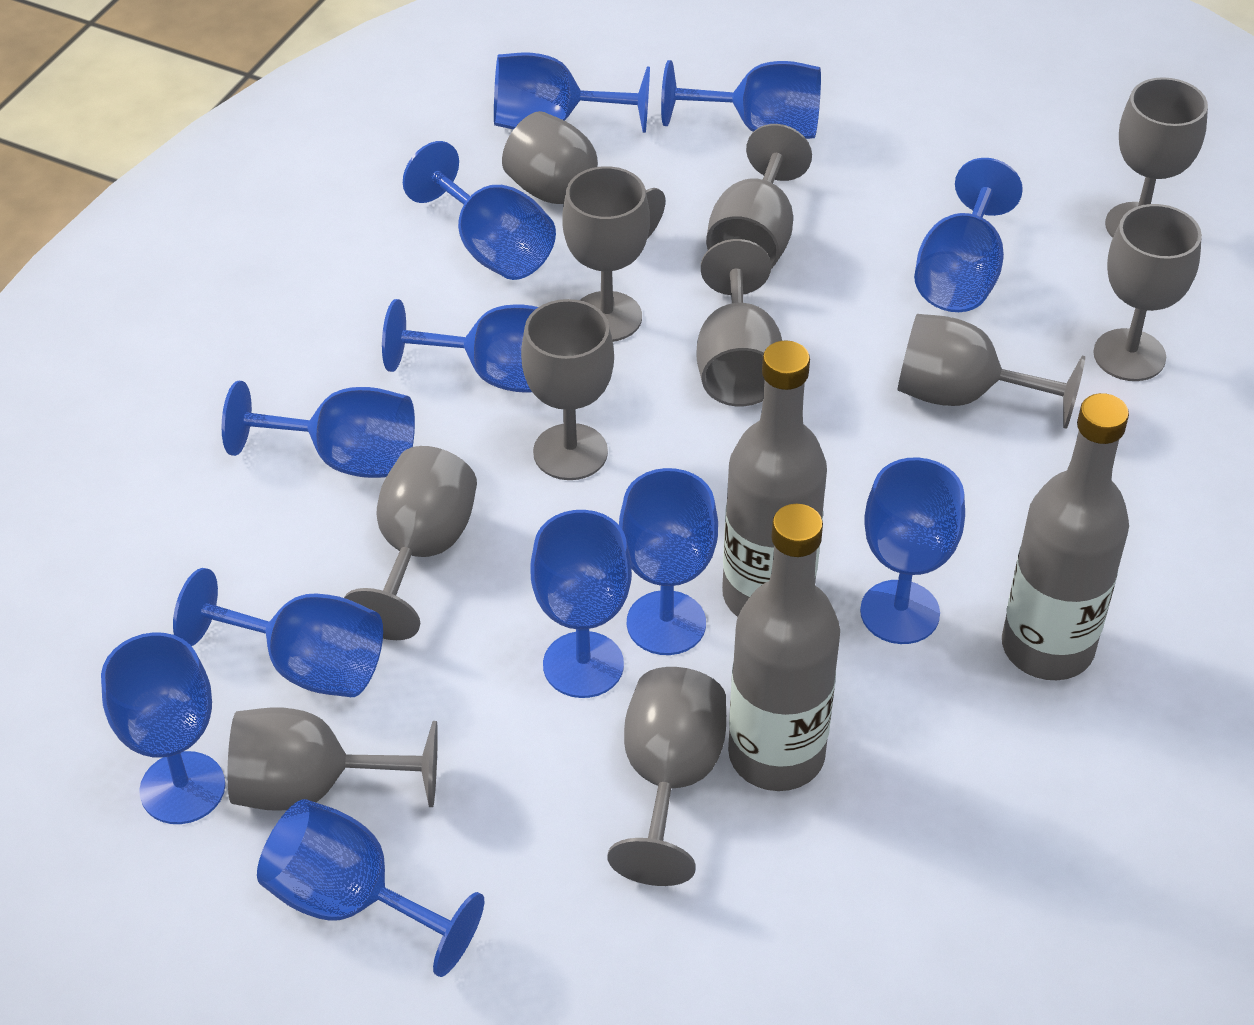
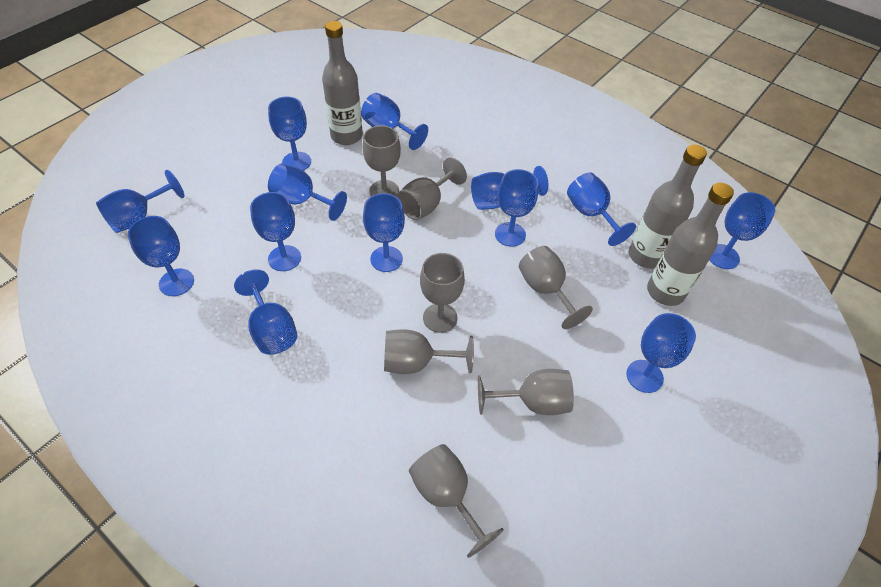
blue goblet: [101,632,225,824] [173,568,383,697] [221,381,415,478] [257,799,484,977] [382,299,538,393] [403,141,556,280] [494,52,650,133] [531,510,632,698] [619,468,718,655] [661,60,821,139] [860,457,965,644] [914,158,1023,312] = 12 -> [96,170,185,233] [128,216,194,296] [234,269,297,355] [250,192,301,271] [268,97,311,171] [268,163,347,221] [361,93,428,150] [363,193,405,272] [471,166,548,210] [495,169,539,247] [567,173,636,246] [626,313,696,393] [709,192,775,269] = 13
grey goblet: [228,707,438,811] [344,446,477,640] [502,111,665,239] [521,299,614,480] [562,166,650,342] [607,667,726,886] [696,239,782,406] [706,124,812,269] [897,314,1086,429] [1093,204,1202,381] [1105,77,1208,238] = 11 -> [363,125,401,197] [384,329,474,374] [397,157,467,220] [409,444,504,558] [420,253,465,333] [478,369,574,415] [519,246,593,329] = 7

